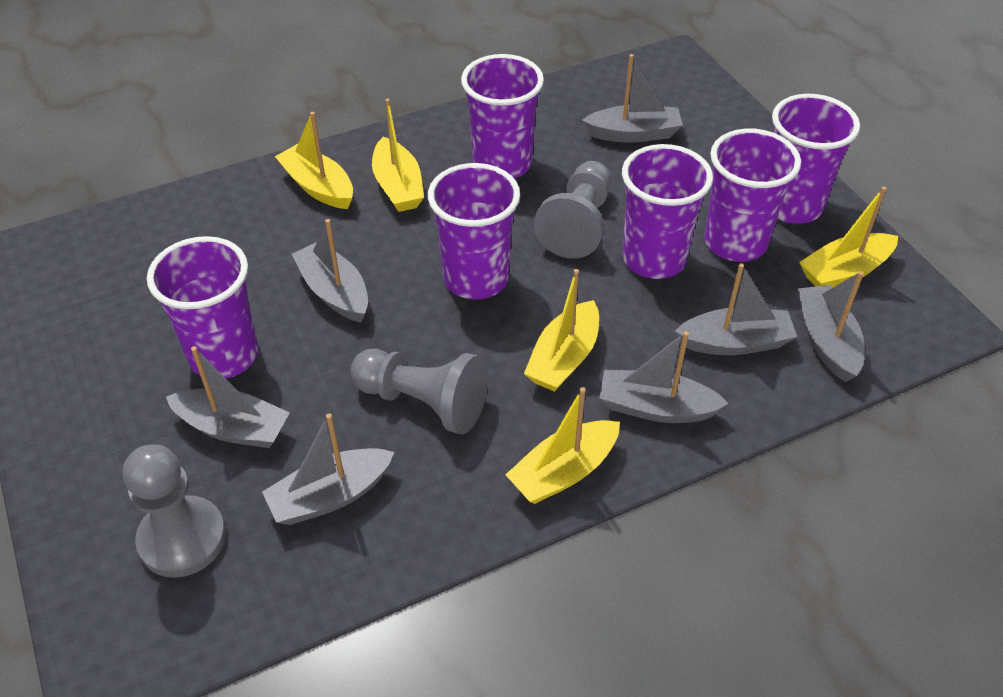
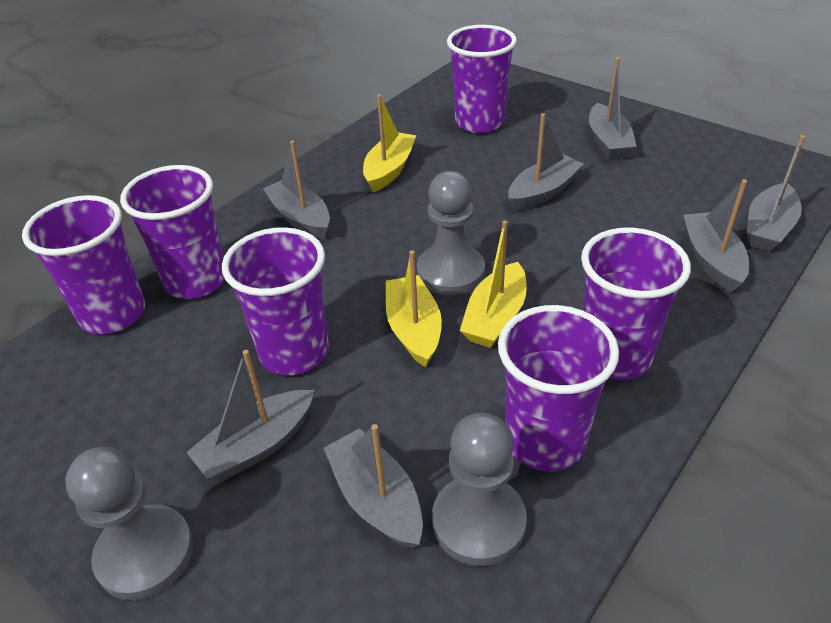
yellow boat: [275,112,353,209] [372,98,424,212] [505,387,620,504] [524,269,599,392] [799,186,898,287] = 5 -> [363,95,416,192] [386,250,442,367] [460,221,527,348] = 3

